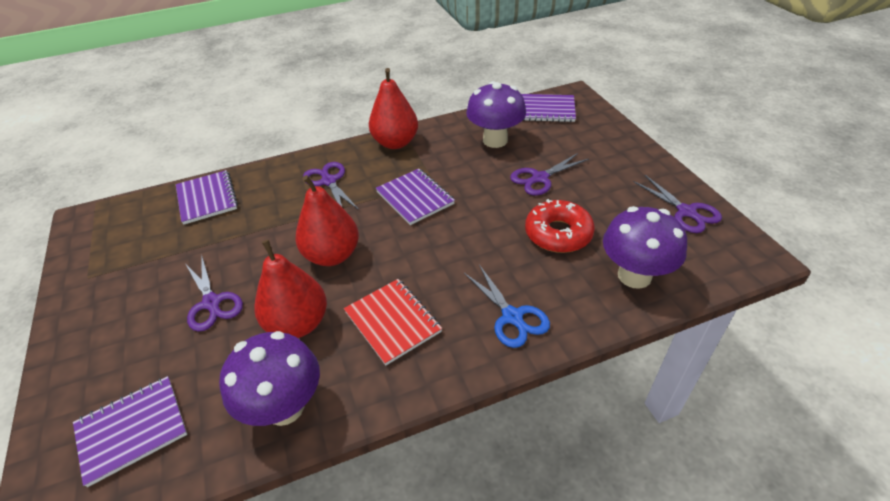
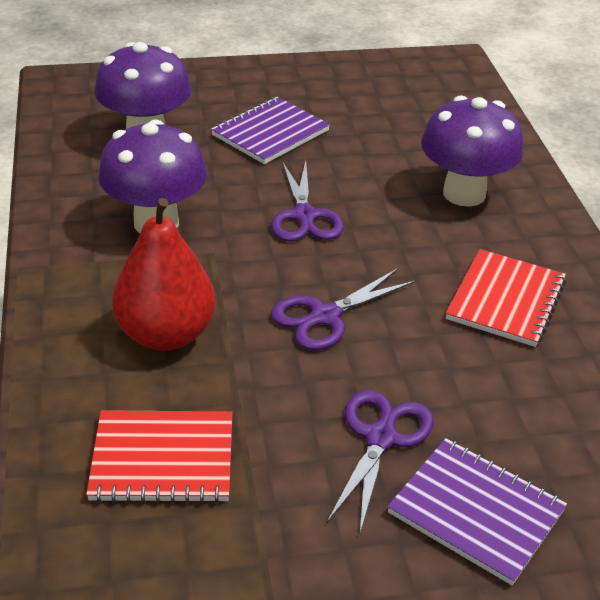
blue scissors: [464,265,550,348] = 1 -> none = 0
purple notebook: [73,376,187,487] [176,170,238,225] [376,169,455,225] [521,94,576,122] = 4 -> [211,97,330,164] [387,438,567,585] = 2
purple scissors: [185,257,243,332] [303,162,359,210] [510,153,589,196] [633,175,722,233] = 4 -> [271,161,344,241] [271,268,416,350] [327,390,434,533] = 3
red donut: [525,199,595,253] = 1 -> none = 0
red notebook: [344,279,442,366] = 1 -> [86,410,232,503] [446,249,566,347] = 2
red pear: [254,240,327,338] [295,175,359,266] [369,68,418,149] = 3 -> [112,198,216,351] = 1

